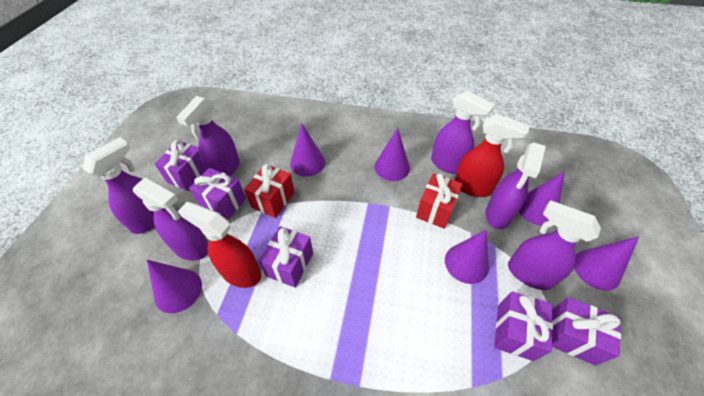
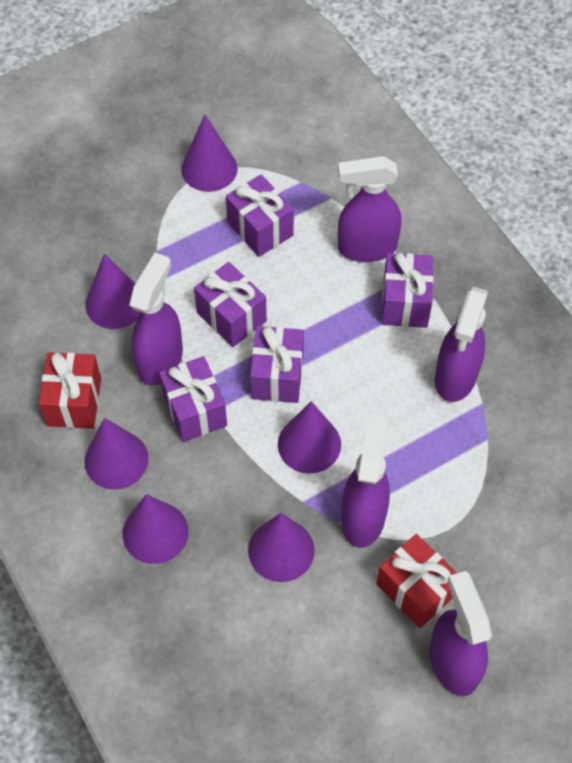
purple spray bottle: [82,137,155,234] [133,178,208,261] [176,96,240,176] [431,91,495,174] [485,143,546,229] [508,200,601,290] = 6 -> [129,253,183,386] [338,156,402,262] [341,417,390,548] [430,571,492,696] [435,287,488,402] = 5
red spray bottle: [178,202,261,288] [454,114,530,197] = 2 -> none = 0

